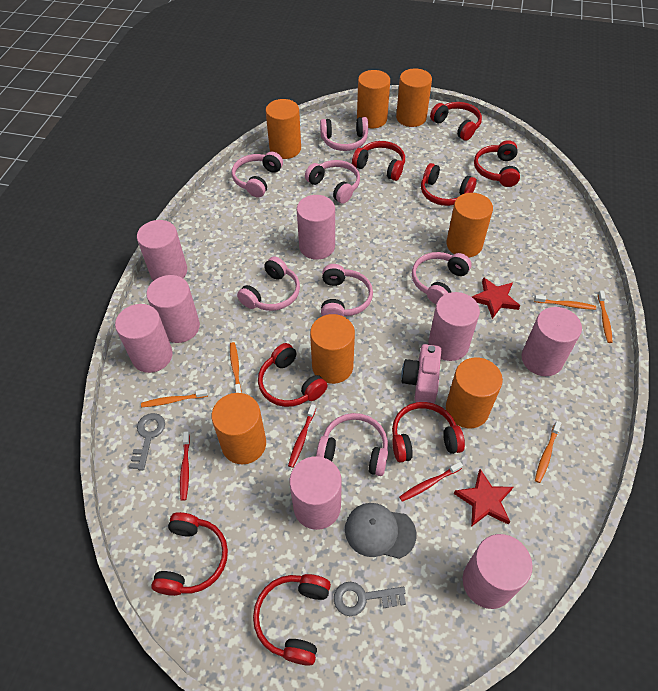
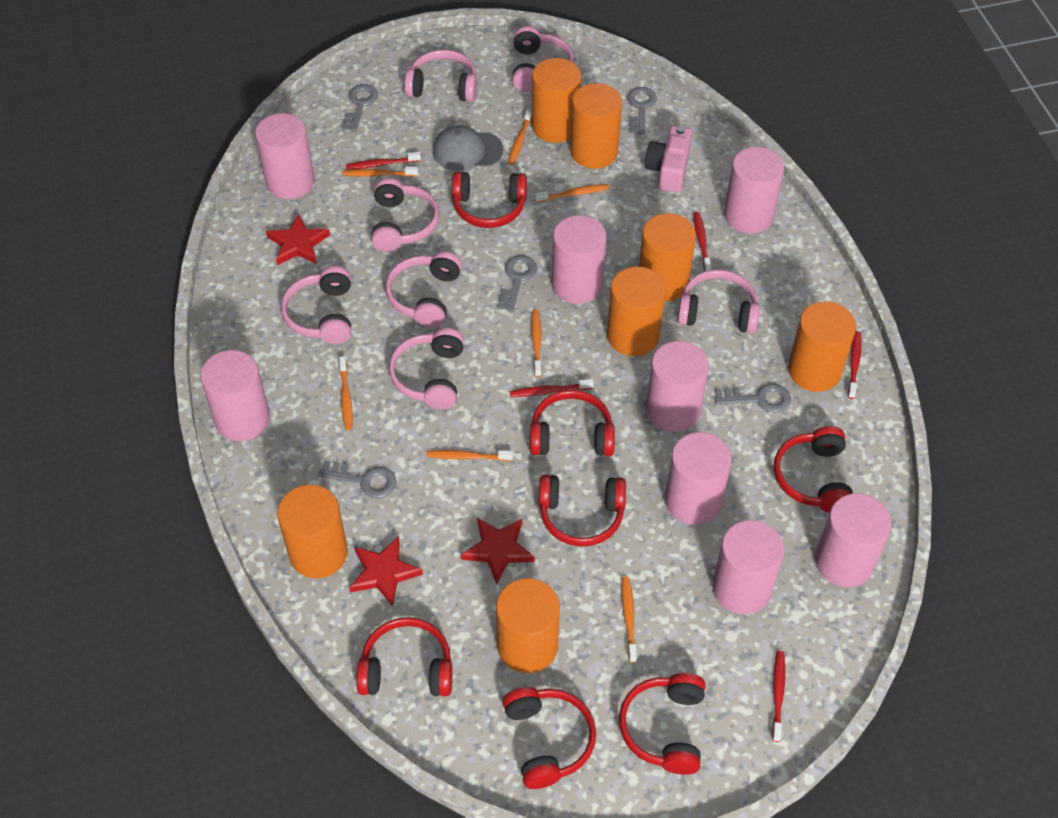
grey key: [129,413,165,470] [334,582,406,616] = 2 -> [318,460,396,498] [341,84,378,132] [497,255,537,312] [627,87,657,135] [715,383,791,413] = 5
orange toothbrush: [141,389,208,407] [230,342,242,393] [534,295,596,310] [535,421,561,483] [598,291,613,343] = 5 -> [339,356,353,430] [343,167,418,177] [426,450,513,461] [508,108,532,165] [531,309,542,377] [535,184,609,203] [621,576,637,663] = 7
red headphones: [151,512,228,596] [253,574,331,666] [258,343,328,407] [352,141,405,181] [392,402,465,462] [421,163,477,206] [430,102,482,141] [474,140,520,187] = 8 -> [356,617,452,696] [452,172,527,228] [502,687,596,789] [530,390,615,456] [539,474,626,547] [619,673,705,775] [774,426,853,513] = 7
red star: [454,469,513,527] [472,277,520,319] = 2 -> [266,213,330,265] [349,536,423,607] [461,518,535,584] = 3
red toothbrush: [180,431,190,501] [288,404,316,468] [399,462,463,502] = 3 -> [346,152,421,169] [510,379,594,397] [693,212,712,271] [772,651,785,742] [848,331,862,399] = 5

